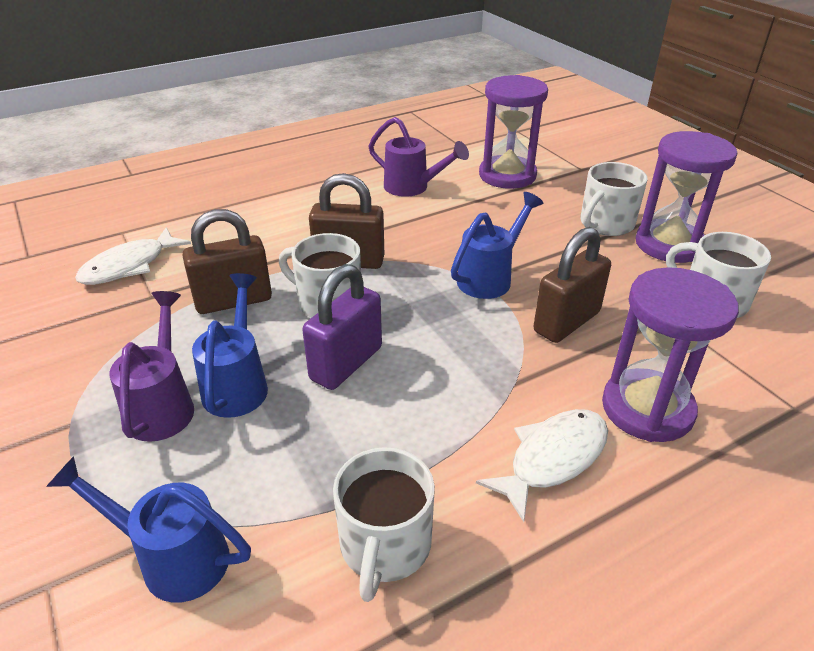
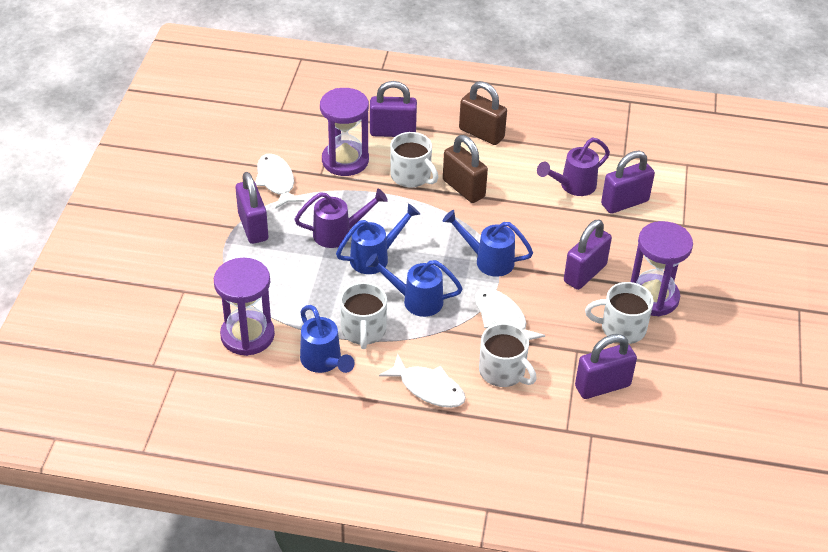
blue watering can: [46,456,251,603] [192,273,268,418] [451,192,544,299] = 3 -> [300,305,355,373] [336,203,420,274] [366,253,463,317] [442,210,533,277] = 4
brown padlock: [182,209,272,314] [309,173,384,269] [534,227,611,343] = 3 -> [443,135,488,203] [459,81,507,145] = 2
purple padlock: [302,264,382,390] = 1 -> [235,172,268,244] [370,81,417,137] [564,220,612,290] [575,334,637,399] [601,151,655,214] = 5
white fish: [75,227,191,285] [476,409,608,522] = 2 -> [255,154,304,209] [379,354,466,408] [475,288,545,340] = 3

